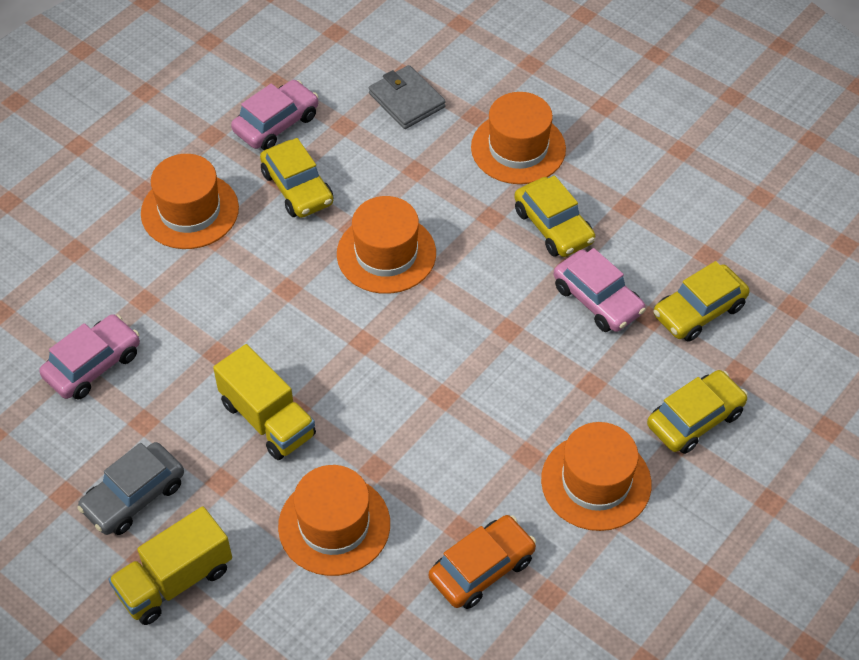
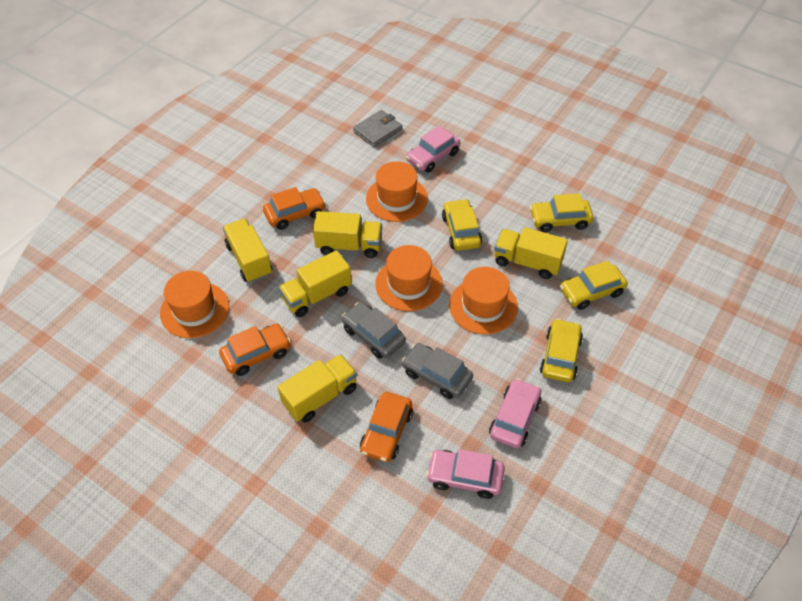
grey car: [77,442,184,535] = 1 -> [342,302,406,359] [402,343,473,399] = 2
orange car: [429,515,536,609] = 1 -> [219,324,291,376] [263,187,326,230] [360,392,413,462] = 3
orange hat: [141,154,239,249] [278,465,390,576] [337,196,436,294] [471,92,566,184] [541,422,652,531] = 5 -> [160,271,229,338] [366,161,428,222] [375,245,443,311] [449,267,518,334] = 4
yellow truck: [108,506,232,625] [213,344,316,460] = 2 -> [223,218,272,283] [277,354,357,422] [278,250,352,317] [313,211,382,258] [494,227,568,279] = 5

